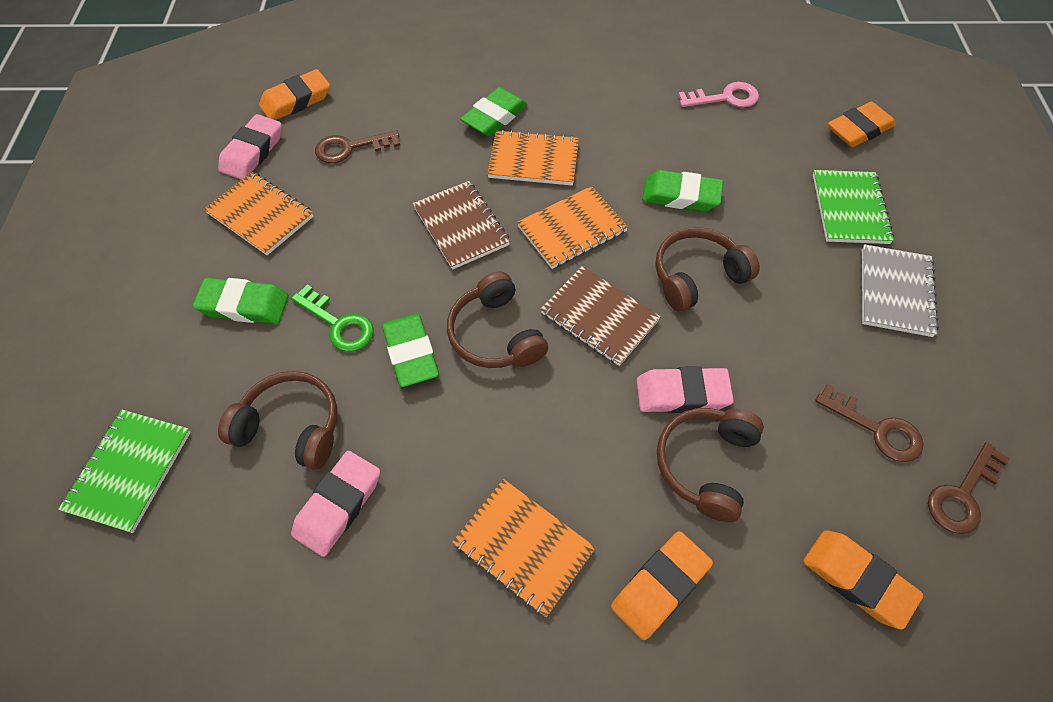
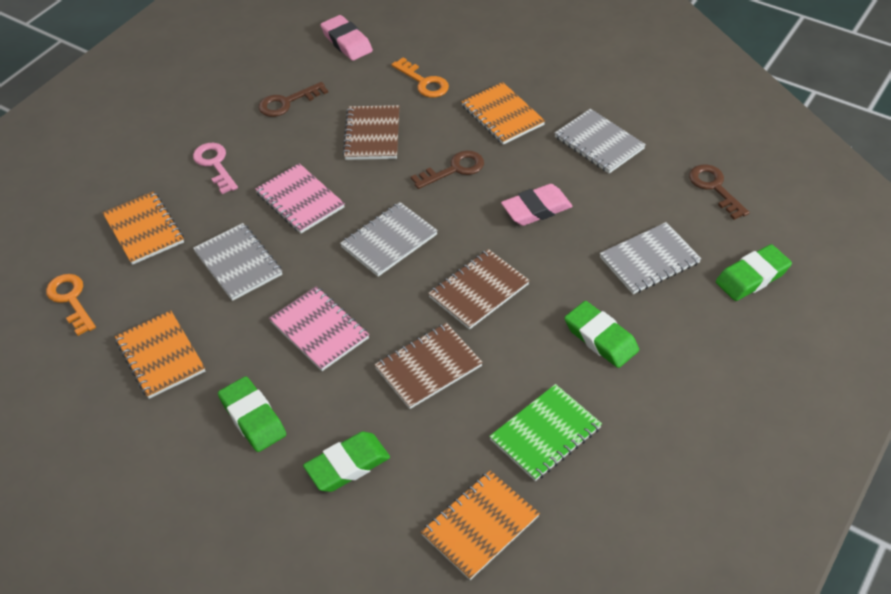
brown headphones: [218,371,338,470] [447,271,548,368] [655,227,760,312] [657,408,764,522] = 4 -> none = 0
brown notebook: [413,181,510,270] [540,266,661,366] = 2 -> [342,105,399,160] [374,323,483,409] [428,249,530,330] = 3
green key: [291,285,374,352] = 1 -> none = 0
green notebook: [58,410,191,533] [813,170,894,244] = 2 -> [489,384,602,481] = 1
grey notebook: [862,244,939,337] = 1 -> [193,223,282,301] [340,202,438,277] [555,109,646,173] [599,222,701,294] = 4
orange eraser: [259,69,330,120] [611,531,713,640] [803,530,923,630] [828,102,896,147] = 4 -> none = 0
orange key: none = 0 -> [46,274,96,336] [391,57,449,98] = 2
pink eraser: [218,114,282,180] [291,451,380,557] [637,366,734,413] = 3 -> [320,15,373,61] [501,184,573,226] = 2
pink notebook: none = 0 -> [255,163,345,234] [269,286,369,371] = 2

